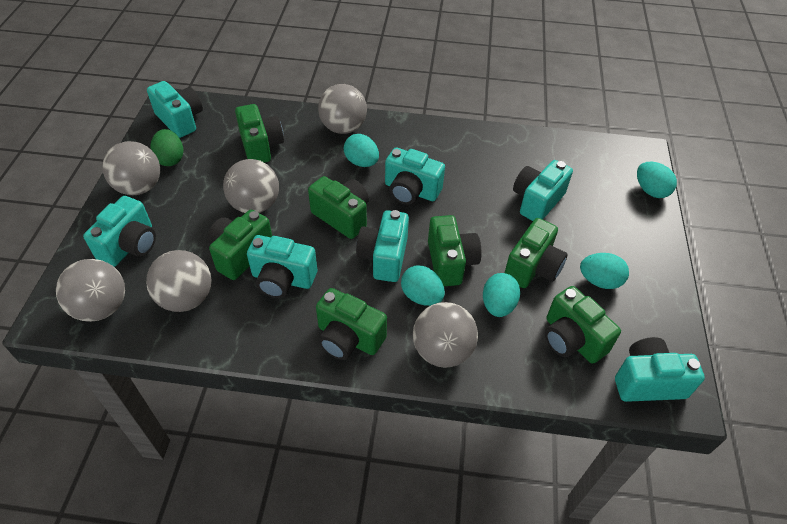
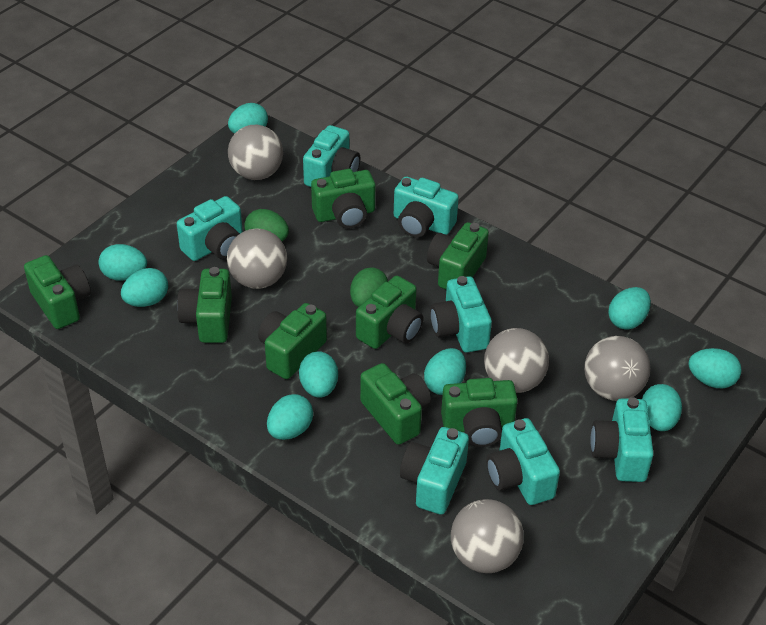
green camera: [208,210,272,280] [235,104,284,163] [308,176,369,239] [316,288,387,360] [428,215,482,286] [505,218,568,288] [545,286,621,364] = 7 -> [24,255,91,329] [177,267,232,343] [258,303,327,379] [311,169,375,229] [356,276,423,349] [360,363,431,445] [427,222,489,289] [441,378,518,447] = 8
green egg: [150,129,184,166] = 1 -> [244,209,289,241] [350,267,388,307] = 2
grey ball: [56,259,125,322] [102,141,160,195] [146,250,212,312] [223,159,279,213] [318,84,367,134] [413,302,478,368] = 6 -> [227,228,287,289] [228,125,283,180] [451,499,524,573] [484,328,549,393] [584,336,650,401] = 5
turquoise egg: [344,134,379,167] [401,265,445,306] [483,273,520,317] [580,253,629,289] [637,162,677,198] = 5 -> [98,244,147,281] [121,268,168,307] [228,103,268,134] [267,394,313,440] [299,352,338,398] [424,348,466,395] [608,287,651,330] [642,384,682,431] [688,348,742,388] = 9

